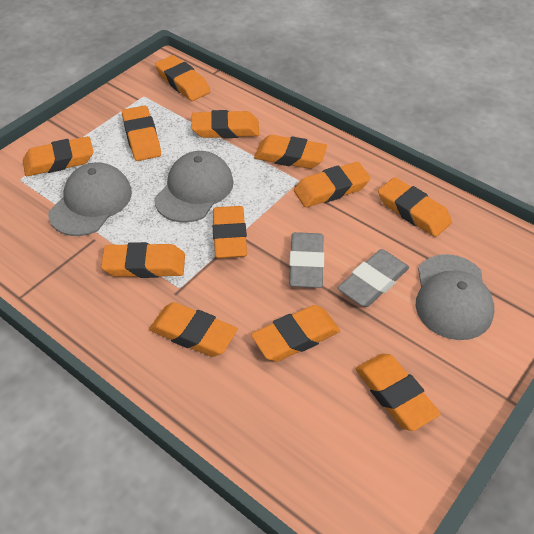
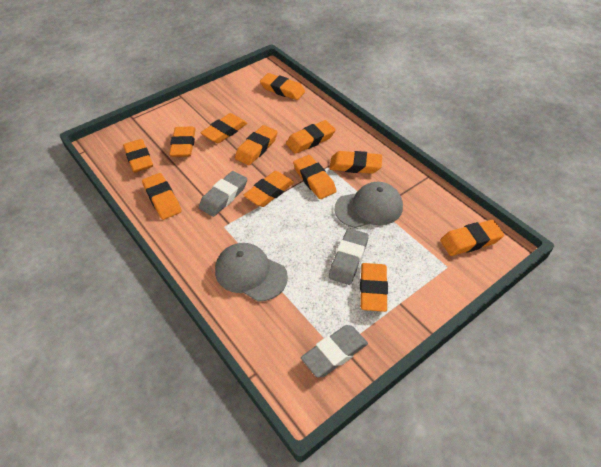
grey cap: [49,162,132,236] [154,151,233,223] [416,254,494,340] = 3 -> [215,243,288,302] [334,182,403,228] = 2
grey eraser: [289,232,324,288] [338,249,409,307] = 2 -> [199,171,247,217] [301,325,368,377] [329,228,369,285] = 3

